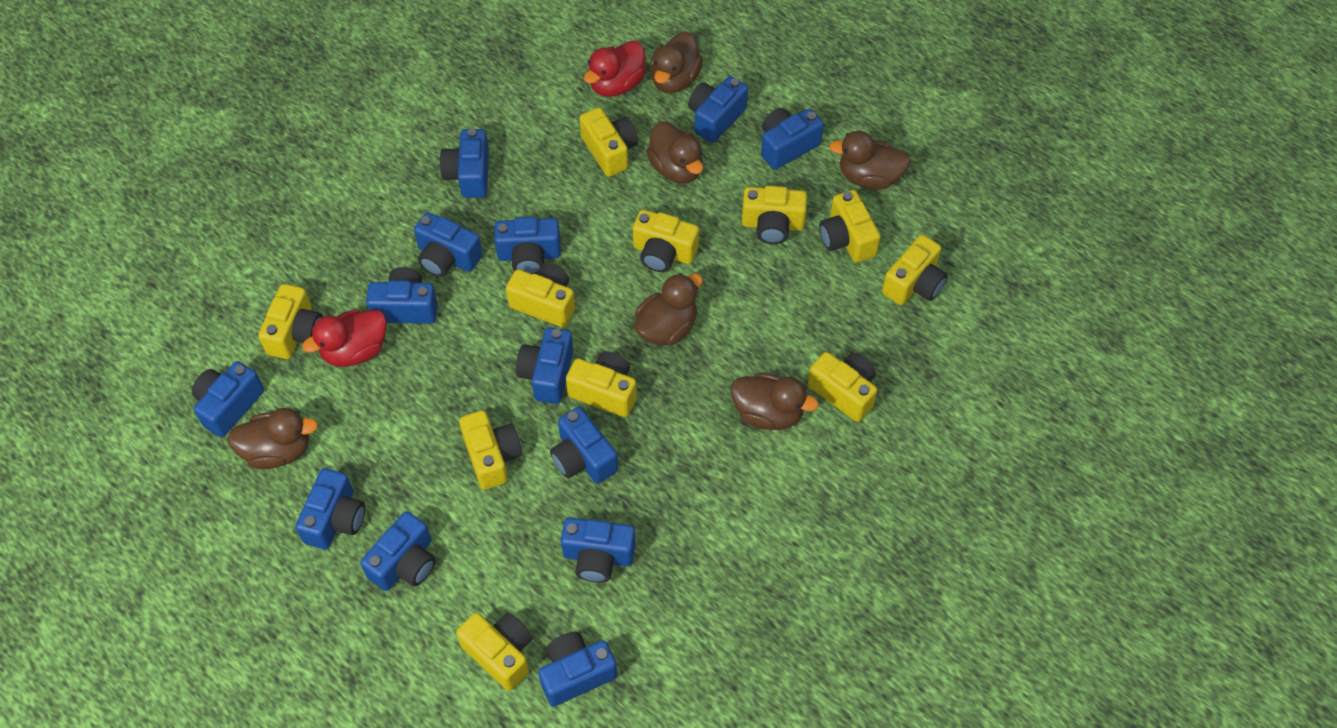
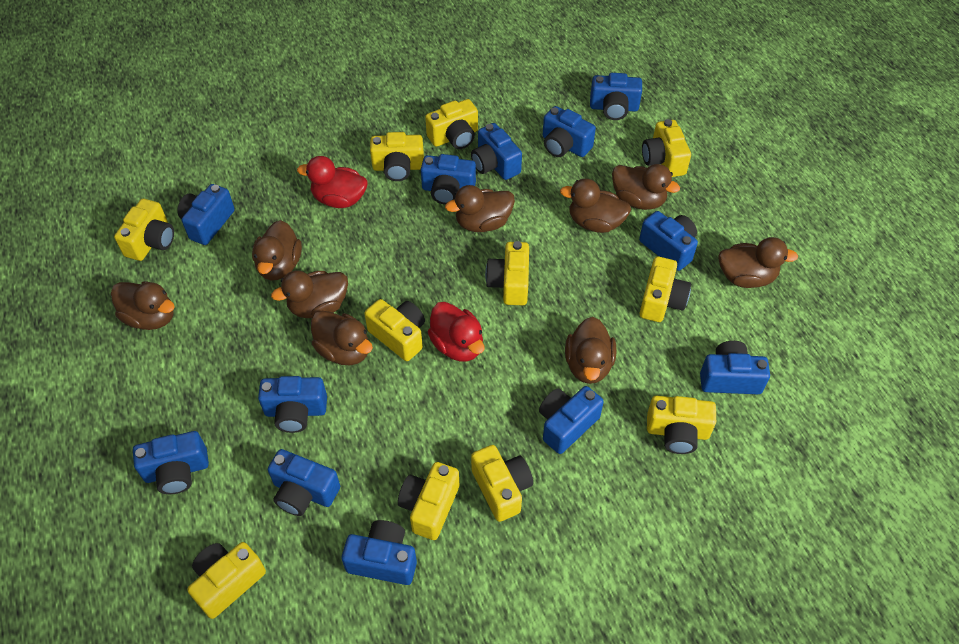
blue camera: [192,361,264,437] [295,468,365,549] [361,511,436,591] [366,267,438,324] [414,212,482,277] [440,128,489,198] [494,217,561,274] [516,328,574,404] [538,632,617,707] [550,407,618,484] [561,518,636,583] [688,76,748,143] [761,108,824,169] = 13 -> [133,431,209,494] [177,184,235,245] [258,376,327,433] [268,449,340,516] [342,520,417,585] [421,154,476,205] [471,123,522,180] [539,386,604,454] [543,106,596,157] [590,73,642,120] [639,211,698,271] [700,341,770,394] = 12
brown duck: [228,408,318,469] [634,273,703,346] [646,121,703,183] [650,32,703,93] [731,373,819,430] [829,131,911,190] = 6 -> [111,281,175,330] [252,220,302,281] [271,271,348,318] [311,311,373,365] [445,185,515,232] [560,179,631,233] [565,317,616,384] [612,164,680,210] [718,237,798,288] = 9

